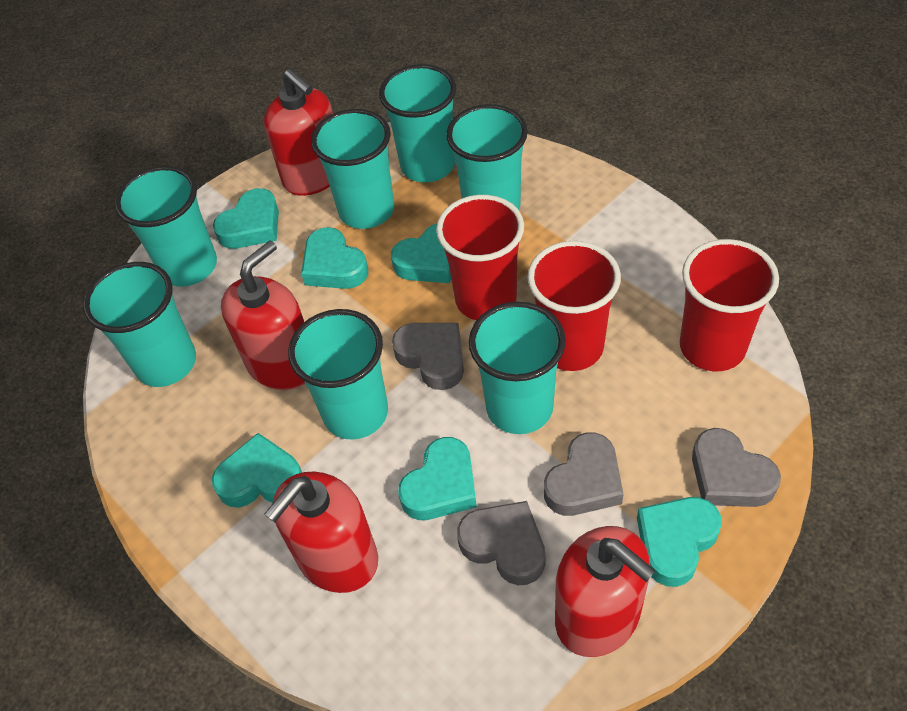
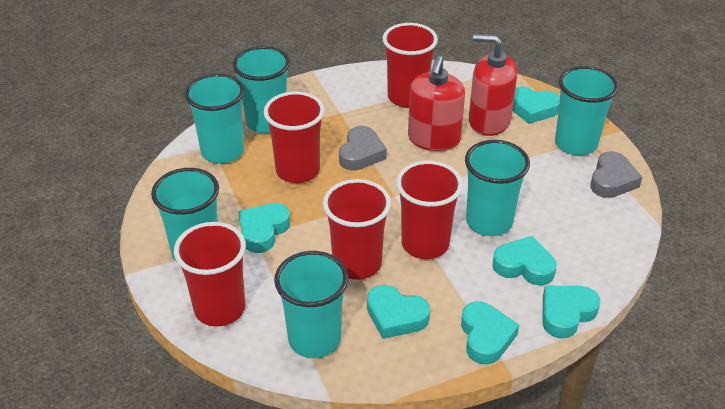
grey heart: [392,323,464,390] [457,501,545,585] [544,432,624,516] [692,428,781,507] = 4 -> [339,126,387,171] [590,151,642,198] = 2
red cup: [436,195,524,320] [527,241,621,371] [680,239,779,371] = 3 -> [174,222,246,327] [264,91,325,183] [323,179,391,280] [383,23,438,108] [396,161,463,259] = 5
red soap dispenser: [221,240,305,390] [264,69,333,196] [264,472,378,593] [555,526,656,657] = 4 -> [408,56,465,151] [469,34,517,136] = 2
turquoise cup: [83,262,196,387] [115,166,217,287] [288,309,388,440] [311,109,394,229] [379,64,456,182] [446,104,528,210] [469,302,566,434] = 7 -> [151,168,219,263] [185,74,244,164] [233,46,290,133] [274,251,348,358] [465,140,530,236] [555,66,618,155] = 6

